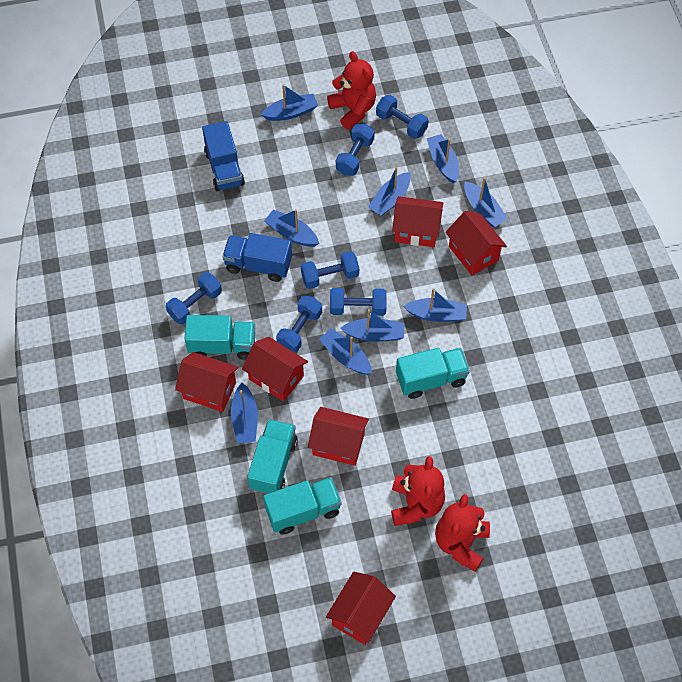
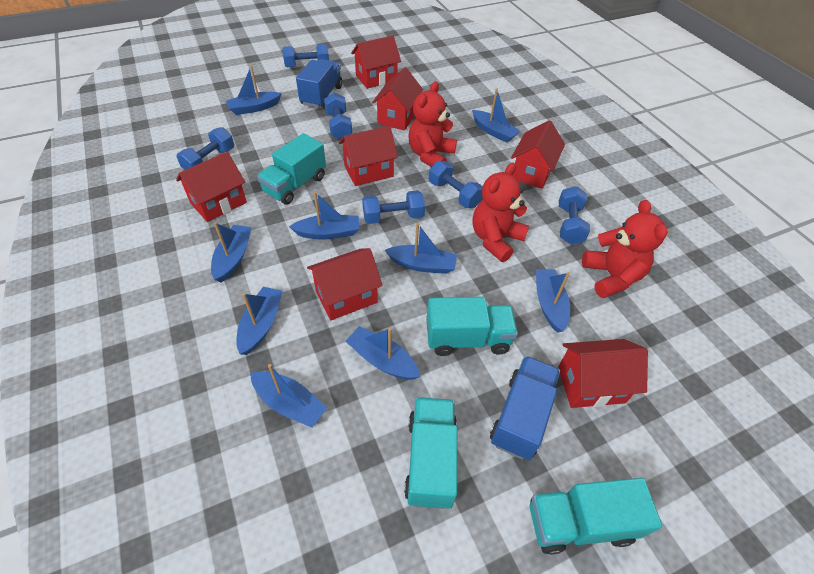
red house: [175,352,238,412] [242,337,308,402] [308,407,369,466] [326,572,396,645] [392,196,443,247] [446,211,507,276] = 6 -> [176,152,247,222] [307,248,383,320] [339,126,398,186] [351,36,401,89] [372,68,423,131] [511,120,565,189] [558,339,648,408] = 7

